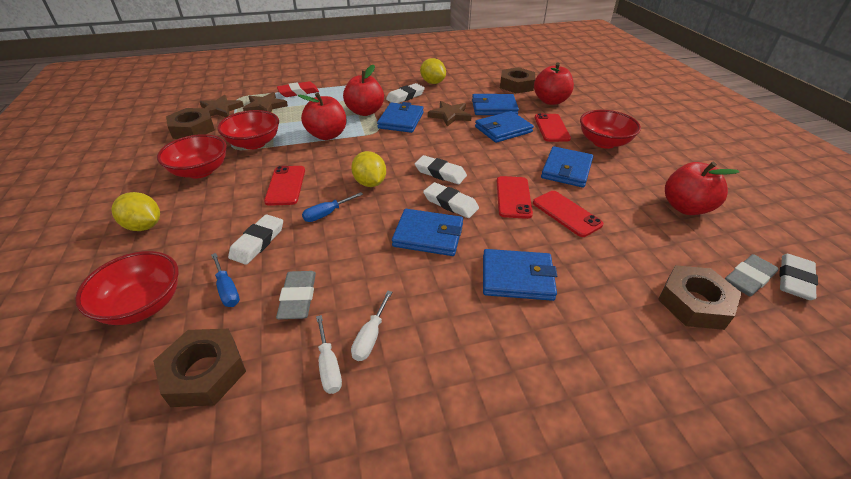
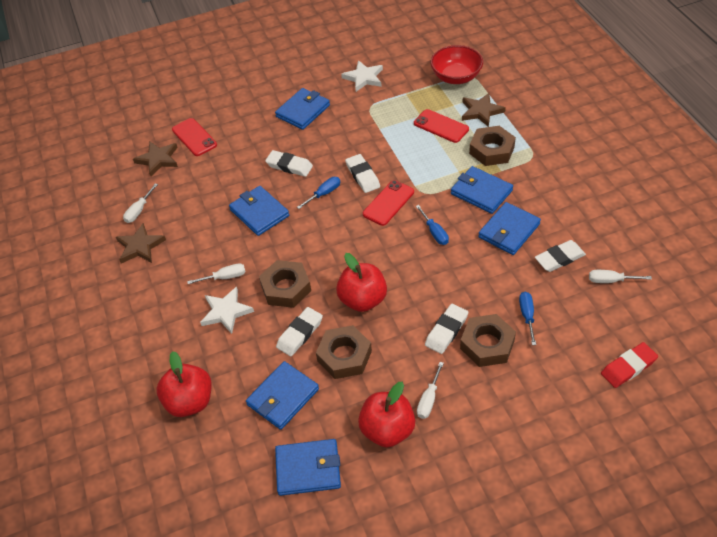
blue screwdriver: [211,253,240,307] [302,192,363,222] = 2 -> [297,177,340,209] [416,205,449,245] [519,292,536,345] = 3
grey eraser: [276,271,316,319] [725,254,778,296] = 2 -> none = 0
red apple: [298,93,347,140] [343,65,384,116] [534,63,574,105] [665,162,740,215] = 4 -> [157,351,212,417] [336,253,387,312] [358,382,415,448] = 3
red bowl: [75,251,178,325] [157,134,227,179] [217,110,279,150] [580,110,641,149] = 4 -> [431,45,483,84] = 1
red phone: [264,166,305,206] [497,176,533,219] [533,191,603,237] [535,113,571,142] = 4 -> [172,118,217,156] [363,180,414,226] [414,109,469,143] = 3
white screwdriver: [316,315,342,394] [351,291,392,361] = 2 -> [123,183,158,223] [187,263,245,284] [417,362,444,419] [589,270,652,283] = 4
white star: none = 0 -> [200,287,254,334] [341,60,383,92] = 2
yellow lemon: [111,192,160,231] [351,151,386,187] [420,58,446,84] = 3 -> none = 0

